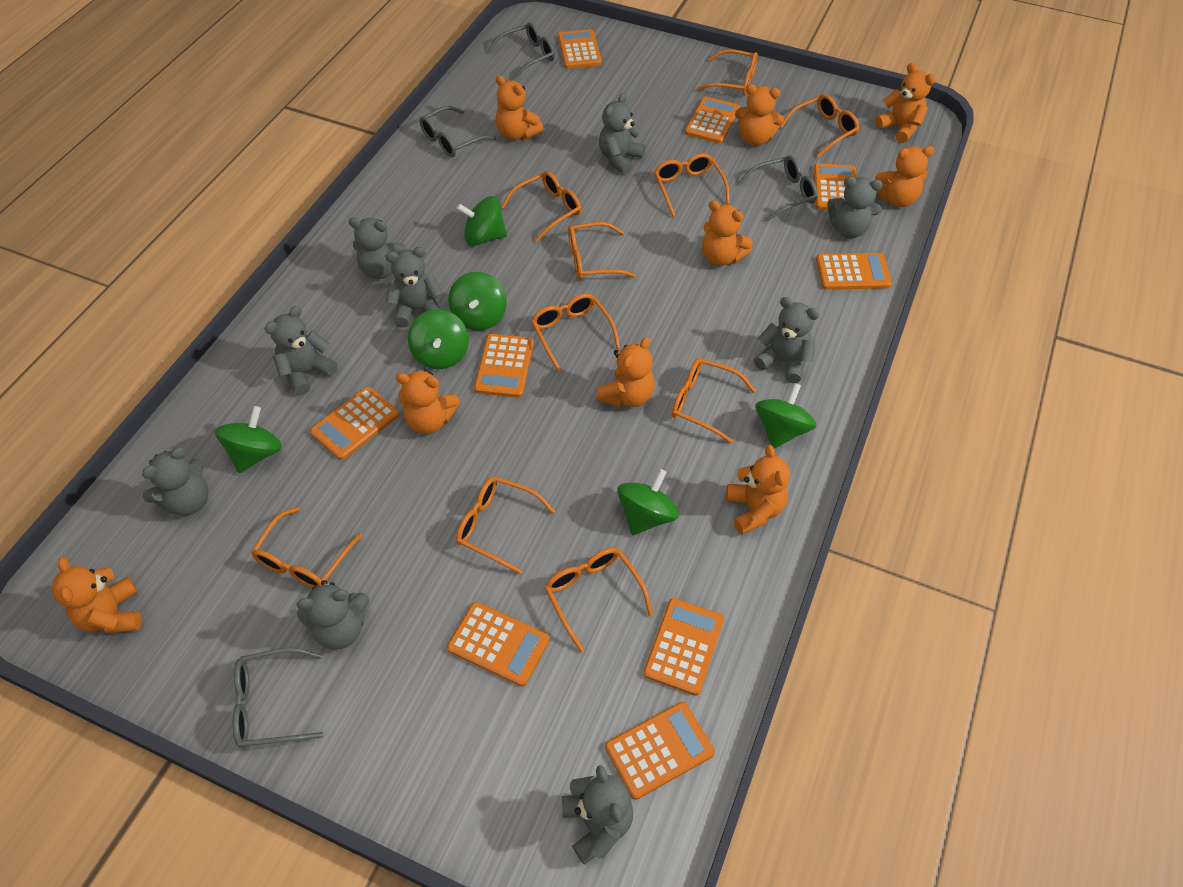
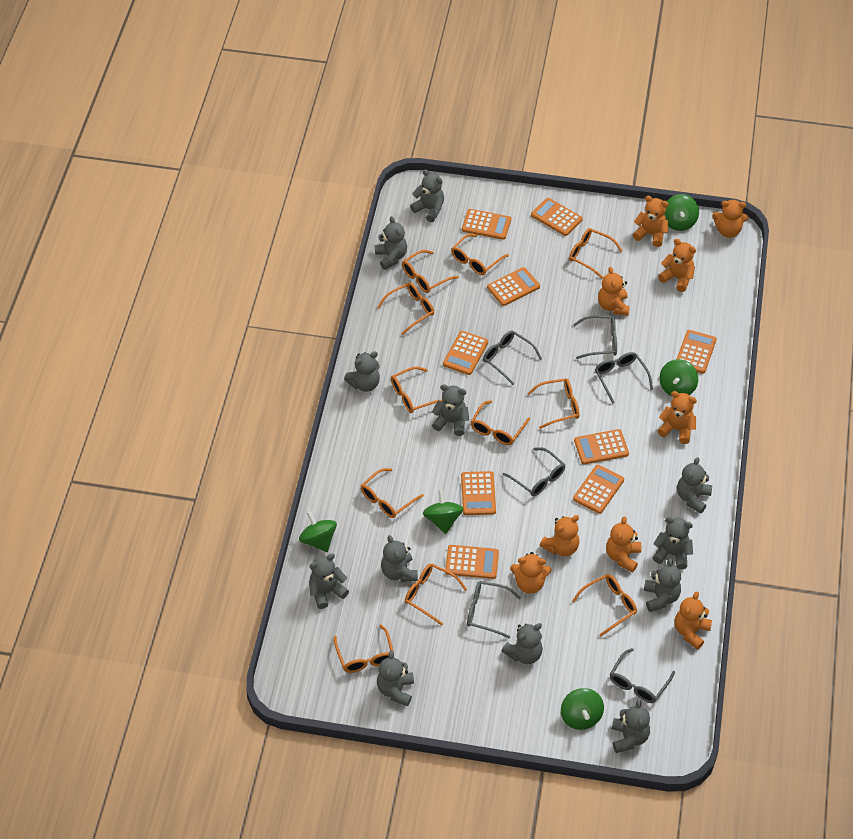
green spinning top: [215,406,282,473] [408,309,469,369] [448,272,507,331] [456,196,507,246] [617,469,679,535] [756,383,816,449] = 6 -> [299,511,337,552] [423,490,463,534] [561,688,604,730] [660,359,698,396] [664,194,699,231] = 5
grey glasses: [233,648,324,748] [420,106,496,157] [488,22,555,79] [738,156,818,221] = 4 -> [467,581,521,638] [483,331,542,385] [503,447,565,496] [573,315,617,359] [595,352,653,404] [610,648,675,703] = 6
grey teddy bear: [142,447,208,516] [265,306,337,395] [296,580,370,650] [348,217,407,279] [386,247,443,327] [562,765,633,865] [599,93,646,174] [754,297,820,383] [827,176,883,238] = 9 -> [309,553,349,609] [344,351,380,392] [375,216,407,270] [377,651,414,706] [381,535,418,582] [410,169,444,222] [432,384,469,436] [502,623,543,664] [612,699,650,753] [644,558,681,612] [653,517,693,569] [677,457,712,514] = 12
orange glasses: [251,507,363,588] [456,476,555,574] [501,171,581,242] [531,294,620,372] [544,548,653,652] [568,222,636,280] [654,153,730,217] [672,358,756,443] [696,49,758,96] [780,94,859,157] = 10 -> [334,624,394,673] [361,468,424,518] [377,282,434,335] [391,367,443,413] [402,250,459,293] [405,564,467,626] [451,234,509,275] [471,400,530,445] [527,378,579,429] [569,228,623,278] [572,574,637,636] = 11

